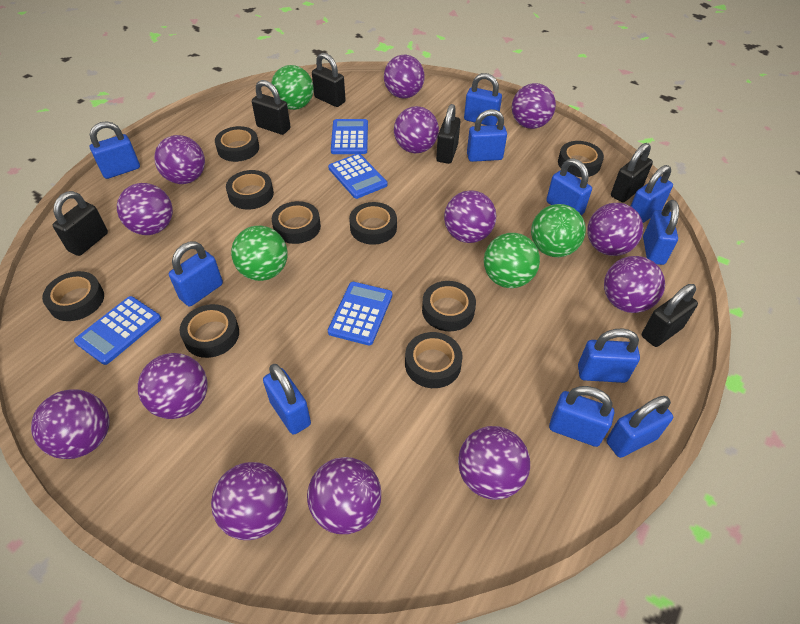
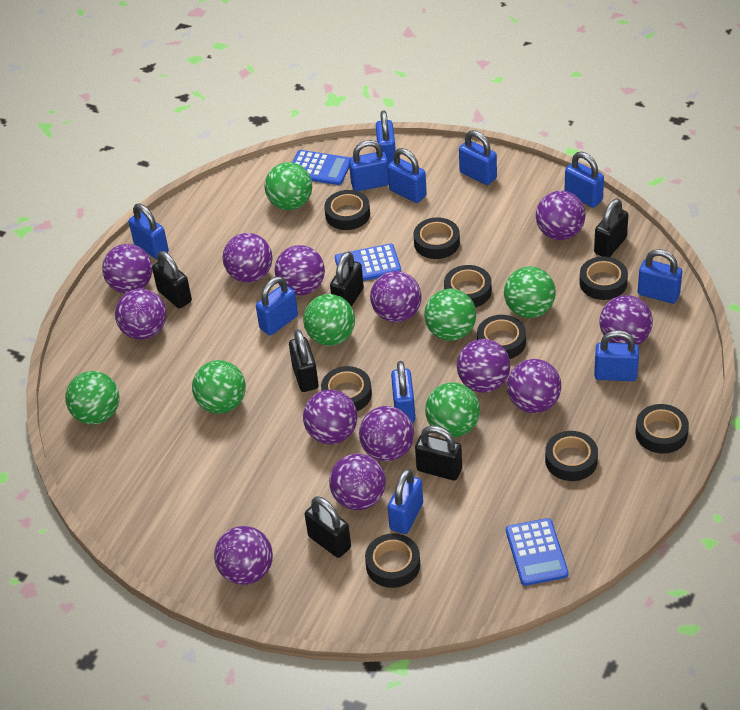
blue calculator: [74,296,161,365] [328,153,387,199] [328,282,392,345] [331,119,368,154] = 4 -> [292,150,350,185] [335,244,401,281] [506,518,568,586] = 3
green ball: [231,226,288,281] [271,65,314,110] [484,233,540,288] [531,204,586,257] = 4 -> [65,371,120,424] [192,360,246,414] [265,162,312,210] [303,294,355,346] [424,289,476,341] [425,382,480,437] [504,266,556,318] = 7

